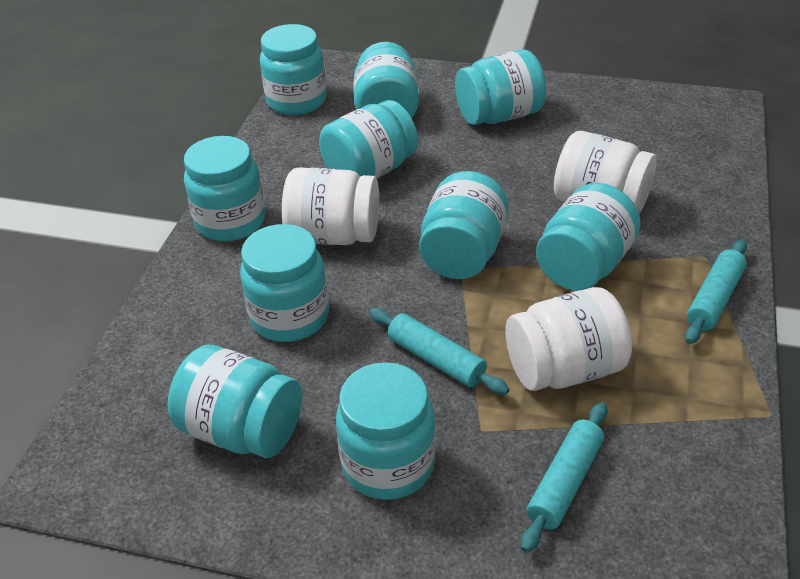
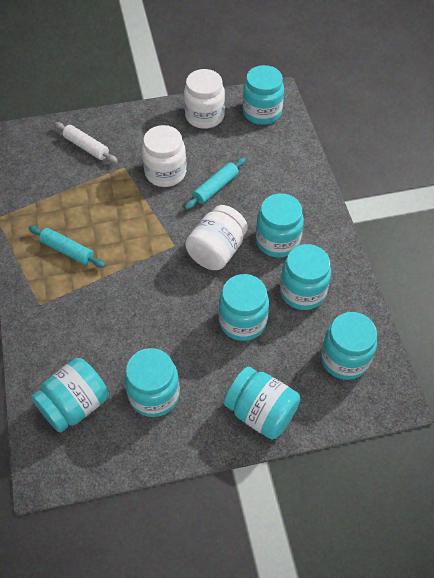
turquoise jar: [168,345,302,458] [184,136,265,241] [240,224,329,342] [260,24,327,115] [319,100,418,179] [336,362,436,500] [354,42,419,118] [419,171,508,279] [455,49,547,125] [536,183,641,291] = 10 -> [31,358,109,433] [124,348,180,417] [219,274,269,341] [224,367,300,439] [243,65,284,125] [256,193,304,258] [280,244,331,310] [321,312,377,380] = 8
turquoise rolling pin: [369,308,509,395] [521,402,607,553] [685,240,747,344] = 3 -> [29,226,105,268] [185,158,246,210] = 2
white rolling pin: none = 0 -> [55,122,118,163] = 1

